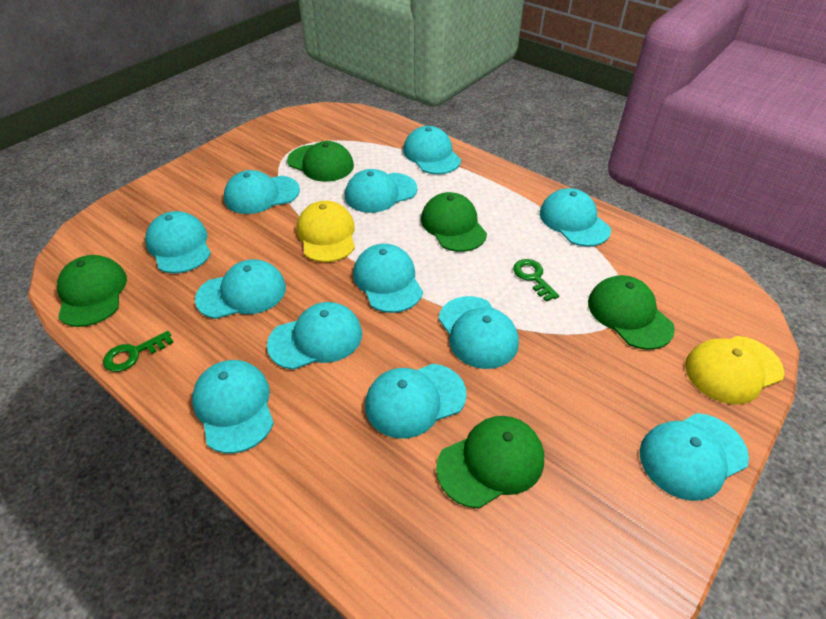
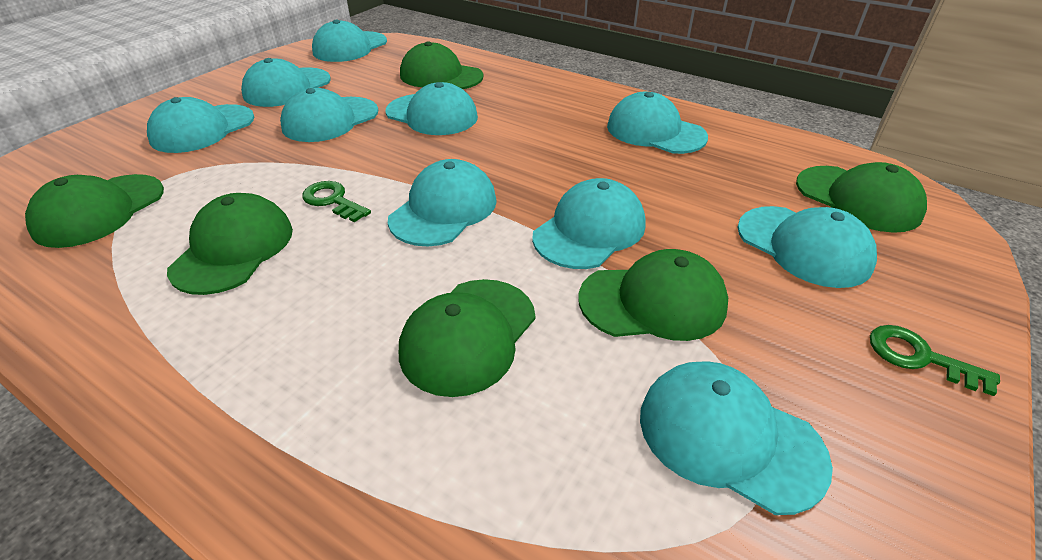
green cap: [57,255,127,327] [287,141,354,182] [421,192,487,252] [436,416,544,508] [588,275,675,350] = 5 -> [25,174,164,248] [167,193,293,295] [399,279,535,397] [400,41,483,89] [578,249,728,341] [796,162,927,233] = 6
turquoise cap: [145,211,211,273] [192,360,274,453] [195,259,286,319] [224,170,300,214] [267,302,362,370] [345,169,417,213] [353,244,423,313] [365,364,467,439] [403,126,461,174] [439,296,519,369] [540,188,611,247] [640,413,749,501] = 12 -> [147,97,254,153] [241,58,331,107] [280,88,378,142] [312,19,387,62] [386,82,478,135] [388,159,497,247] [532,178,646,269] [607,92,708,154] [640,361,833,515] [738,206,877,288] = 10
yellow cap: [297,201,355,262] [685,336,784,405] = 2 -> none = 0

